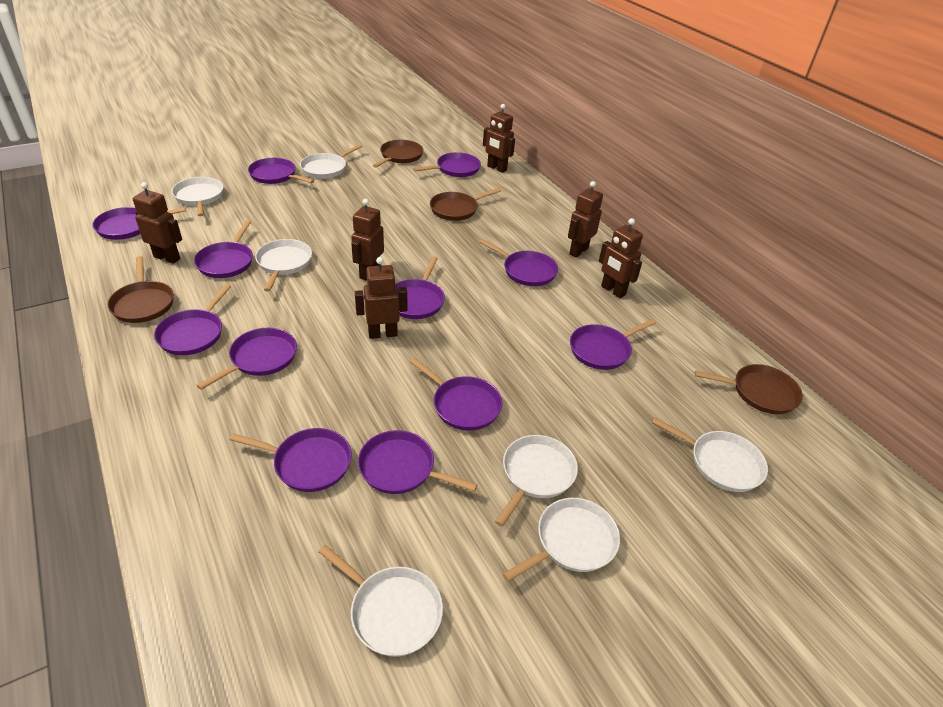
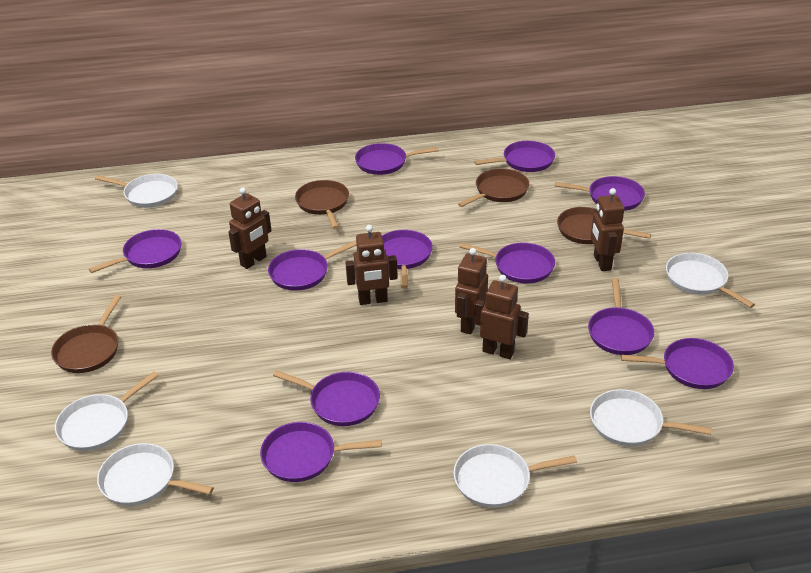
brown robot: [133,182,182,264] [351,199,384,280] [355,257,407,339] [483,104,515,173] [568,181,603,258] [599,218,643,298] = 6 -> [228,187,272,269] [345,225,398,305] [455,248,488,334] [474,275,529,359] [590,188,624,271] = 5
purple pan: [92,207,186,240] [154,284,231,355] [194,220,253,278] [197,328,297,390] [229,428,352,492] [248,158,314,184] [358,430,478,494] [396,256,445,319] [410,358,502,431] [413,152,481,177] [480,239,558,286] [570,319,656,370] = 12 -> [89,229,182,273] [260,422,381,482] [268,240,357,291] [273,370,380,426] [355,143,439,175] [382,230,433,288] [459,242,555,284] [474,141,555,172] [555,176,645,211] [588,278,654,355] [621,338,734,389] = 11
white pan: [172,177,223,216] [255,239,312,292] [300,144,363,179] [318,545,443,657] [495,435,578,527] [503,498,620,582] [652,418,768,492] = 7 -> [55,371,159,451] [95,174,178,208] [97,443,214,506] [453,444,577,508] [590,389,712,446] [666,253,755,308] = 6

